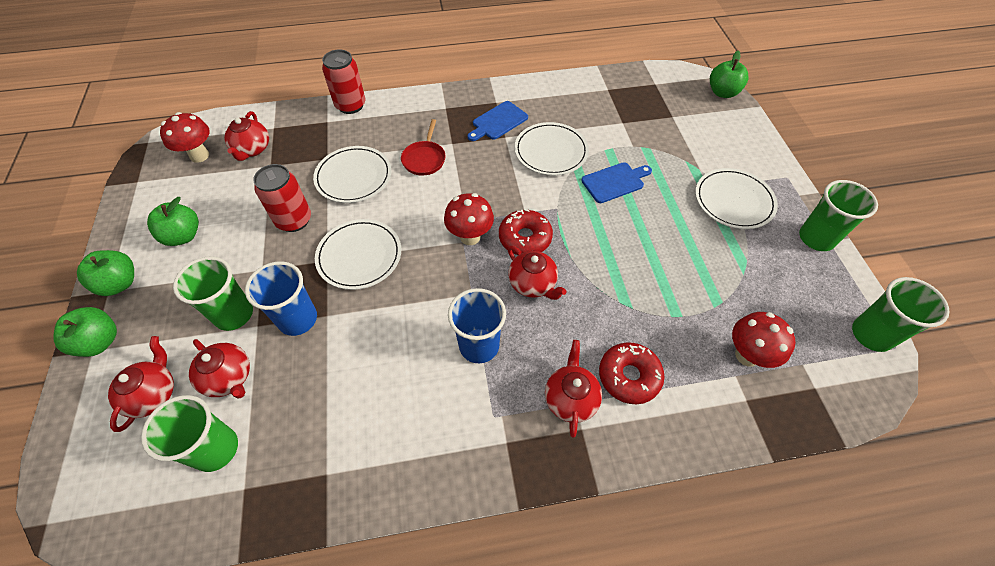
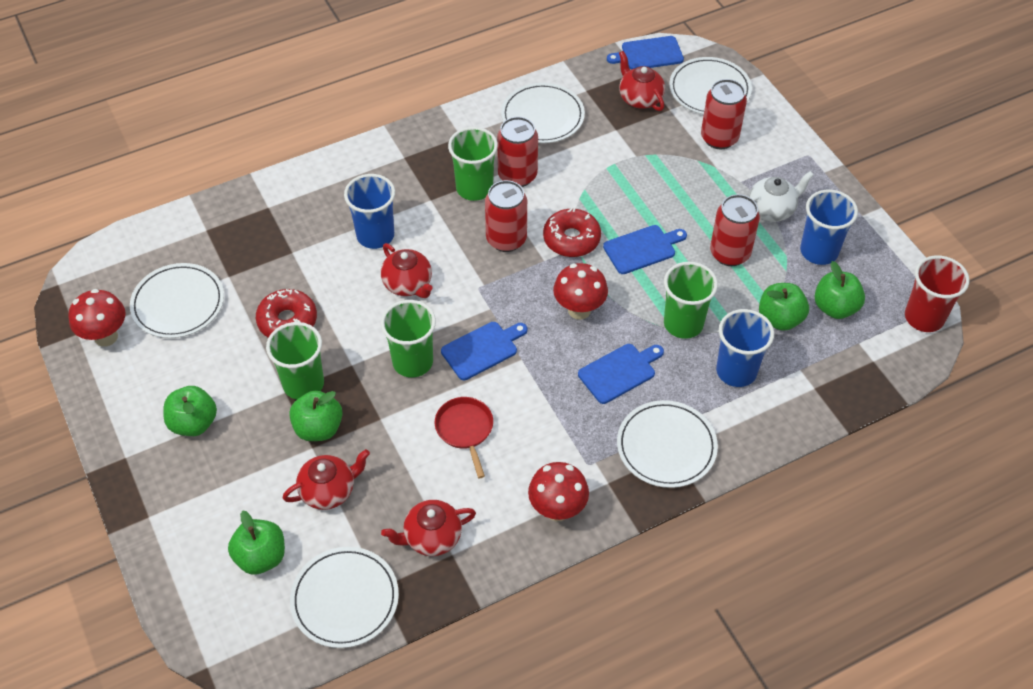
blue cup: [245,261,317,336] [448,288,506,363] = 2 -> [344,174,395,249] [716,309,774,387] [800,190,858,265] = 3
blue cutting board: [468,101,528,141] [581,162,652,203] = 2 -> [441,322,527,380] [578,344,664,404] [603,225,687,274] [607,36,684,70] = 4
green apple: [53,307,117,357] [77,250,134,296] [147,197,199,246] [710,51,748,98] = 4 -> [163,386,217,436] [228,510,285,575] [289,391,343,441] [759,283,809,331] [814,261,865,319] = 5
red can: [253,164,311,232] [322,49,365,114] = 2 -> [485,180,527,252] [497,117,538,187] [701,79,747,149] [710,194,760,266] = 4
red cup: none = 0 -> [905,255,969,332] = 1
red teapot: [108,336,174,432] [189,339,250,399] [224,111,269,161] [507,246,567,300] [545,340,602,437] = 5 -> [283,449,370,510] [381,243,433,298] [381,500,476,556] [619,51,665,111] = 4
white plate: [313,146,391,203] [315,219,401,290] [514,122,589,176] [695,168,778,229] = 4 -> [130,263,224,338] [290,547,399,648] [501,83,585,143] [617,400,718,488] [669,57,752,115] = 5
white teapot: none = 0 -> [749,171,814,222] = 1

